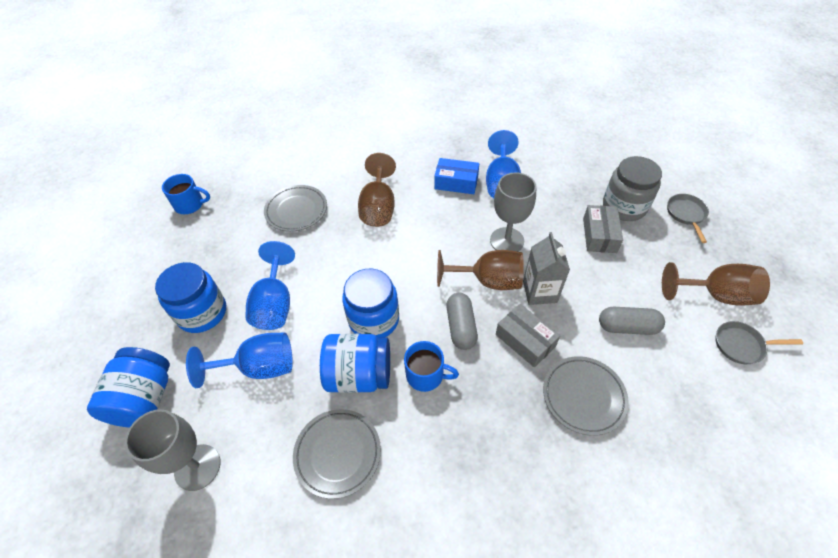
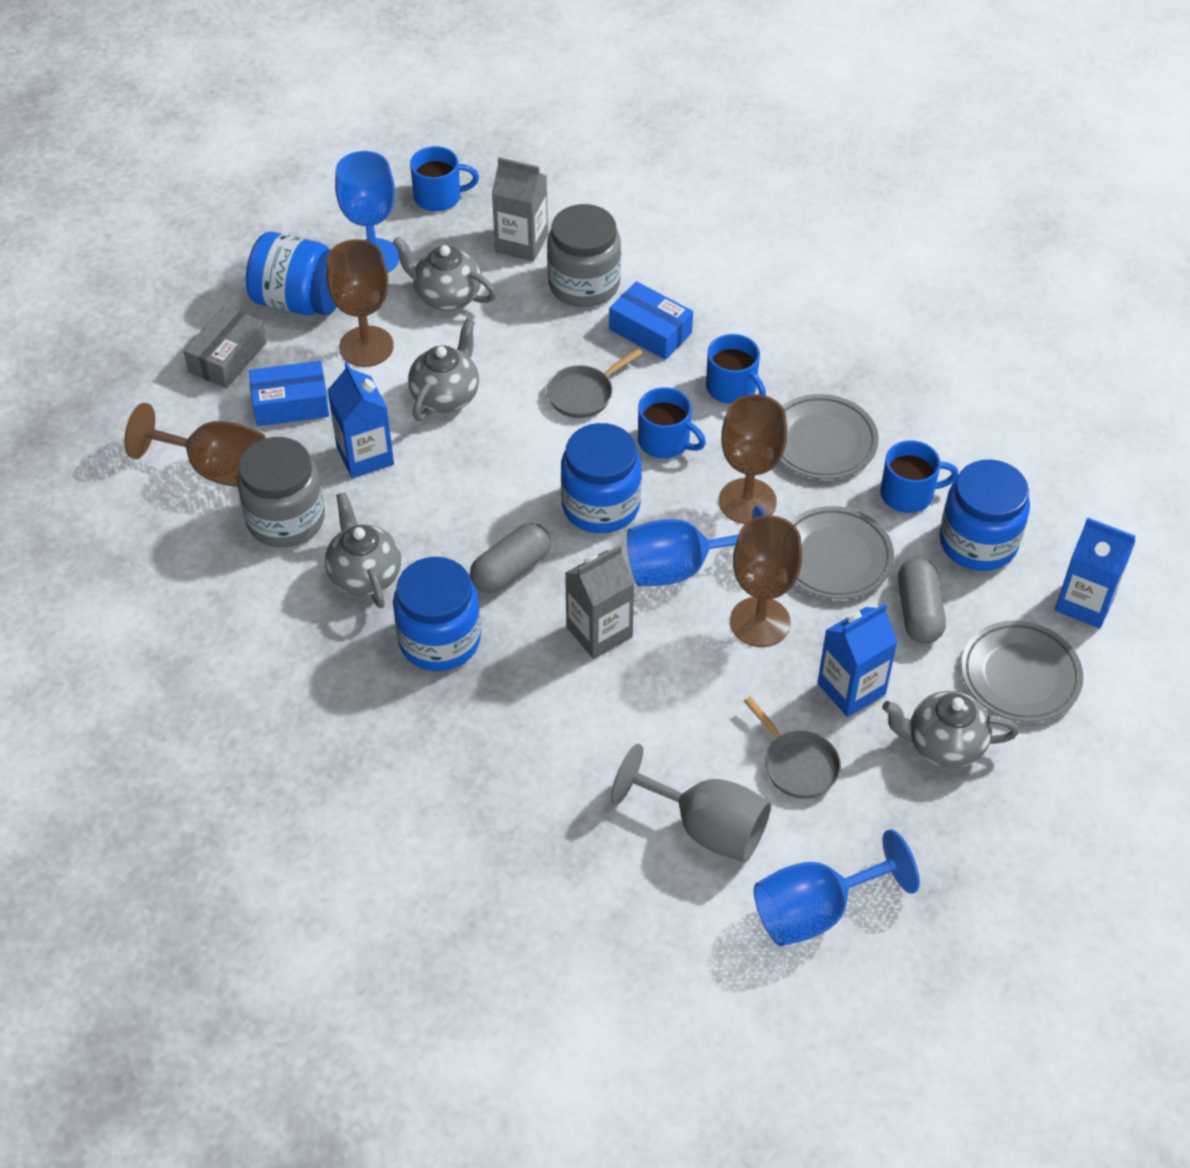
blue box: [434,158,479,194] = 1 -> [249,361,329,426] [609,281,693,360] = 2
blue carton: none = 0 -> [327,362,394,478] [817,603,898,717] [1055,517,1136,628] = 3
blue mug: [162,174,210,214] [404,341,459,392] = 2 -> [410,146,479,212] [638,387,706,459] [706,334,766,404] [880,440,959,513] = 4
brown goblet: [358,153,396,227] [437,250,524,290] [662,262,770,306] = 3 -> [124,403,266,487] [326,239,394,367] [719,394,787,524] [730,515,802,647] = 4
grey box: [496,304,560,368] [583,205,623,253] = 2 -> [183,305,267,388] = 1
grey carton: [523,232,570,305] = 1 -> [492,157,548,262] [565,545,635,659] = 2
grey goblet: [125,409,221,491] [490,173,537,252] = 2 -> [611,744,771,862] = 1
grey jar: [603,156,662,221] = 1 -> [237,437,325,548] [547,204,621,307] = 2
grey teapot: none = 0 -> [325,492,401,608] [392,237,496,311] [408,319,479,421] [882,691,1019,768] = 4

